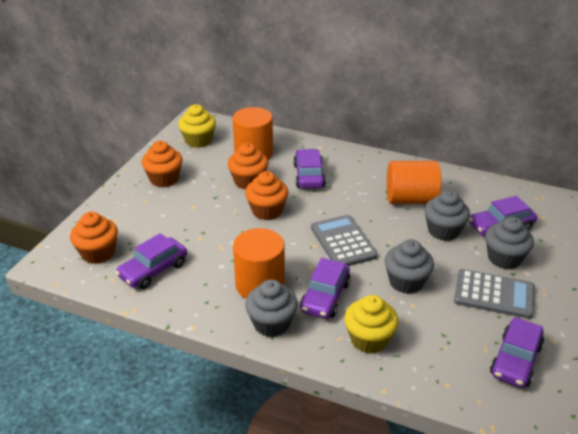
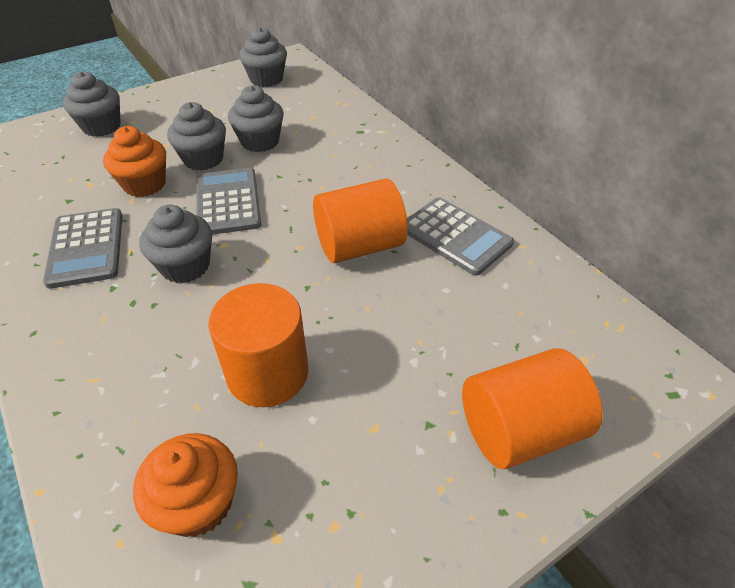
grey calculator: [311,215,378,266] [454,269,534,319] = 2 -> [43,208,122,289] [197,168,261,235] [407,197,514,276] = 3
grey cupcake: [245,279,298,337] [384,239,434,294] [424,190,470,241] [485,217,534,269] = 4 -> [63,71,121,137] [139,205,212,283] [167,102,226,171] [228,85,284,152] [239,27,287,87] = 5
orange cupcake: [70,212,118,264] [141,141,183,187] [228,143,268,189] [245,171,288,220] = 4 -> [103,126,166,197] [133,433,238,537] = 2
purple car: [115,233,187,289] [293,149,326,189] [300,258,351,319] [469,196,537,236] [490,317,544,388] = 5 -> none = 0
yellow cupcake: [178,104,216,148] [344,295,398,354] = 2 -> none = 0

